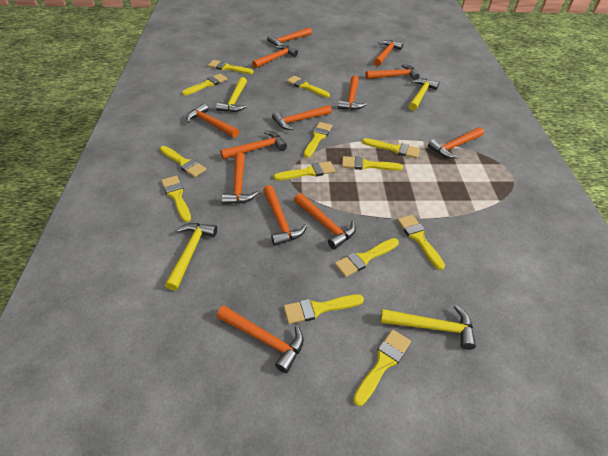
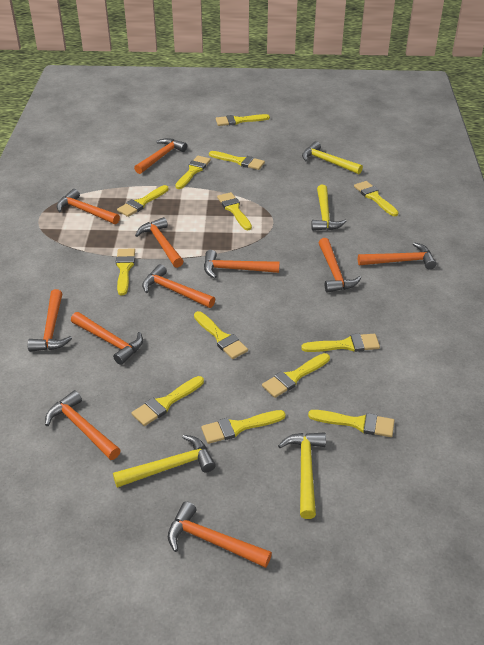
orange hammer: [187,103,239,138] [217,305,304,373] [220,131,287,159] [221,152,258,204] [252,45,298,69] [263,185,307,246] [267,27,312,46] [272,105,332,130] [294,193,356,250] [338,76,367,110] [365,64,420,80] [374,40,403,66] [428,127,484,158] = 13 -> [28,289,72,352] [45,390,121,460] [57,189,120,224] [71,312,143,365] [134,138,187,174] [135,217,184,268] [142,264,215,308] [168,501,272,568] [204,250,280,278] [318,238,361,293] [358,242,437,270] = 11

